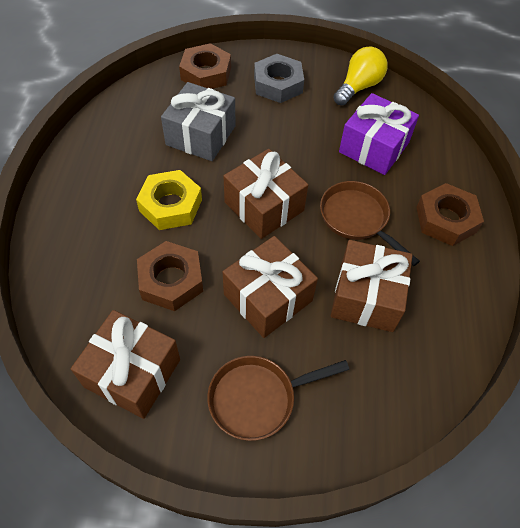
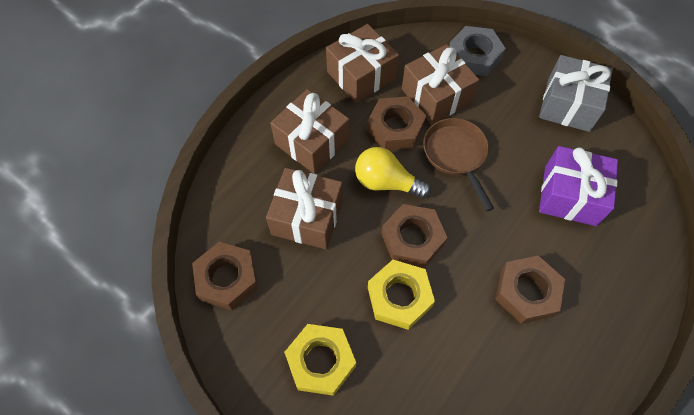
brown nut: [137,241,203,311] [179,43,231,89] [416,183,484,246] = 3 -> [192,242,258,310] [367,96,426,150] [381,204,447,268] [495,256,565,324] = 4
brown pan: [207,356,350,441] [320,181,420,266] = 2 -> [423,118,494,211] = 1
yellow nut: [136,170,202,230] = 1 -> [284,324,356,396] [368,260,435,330] = 2

